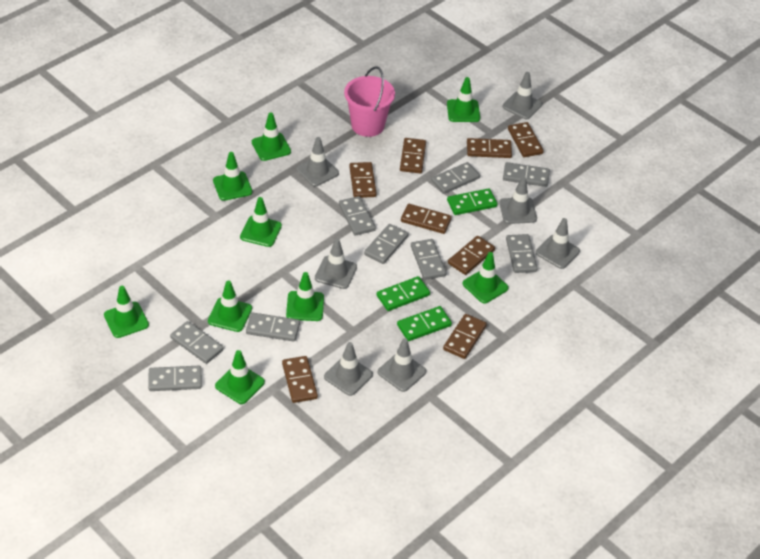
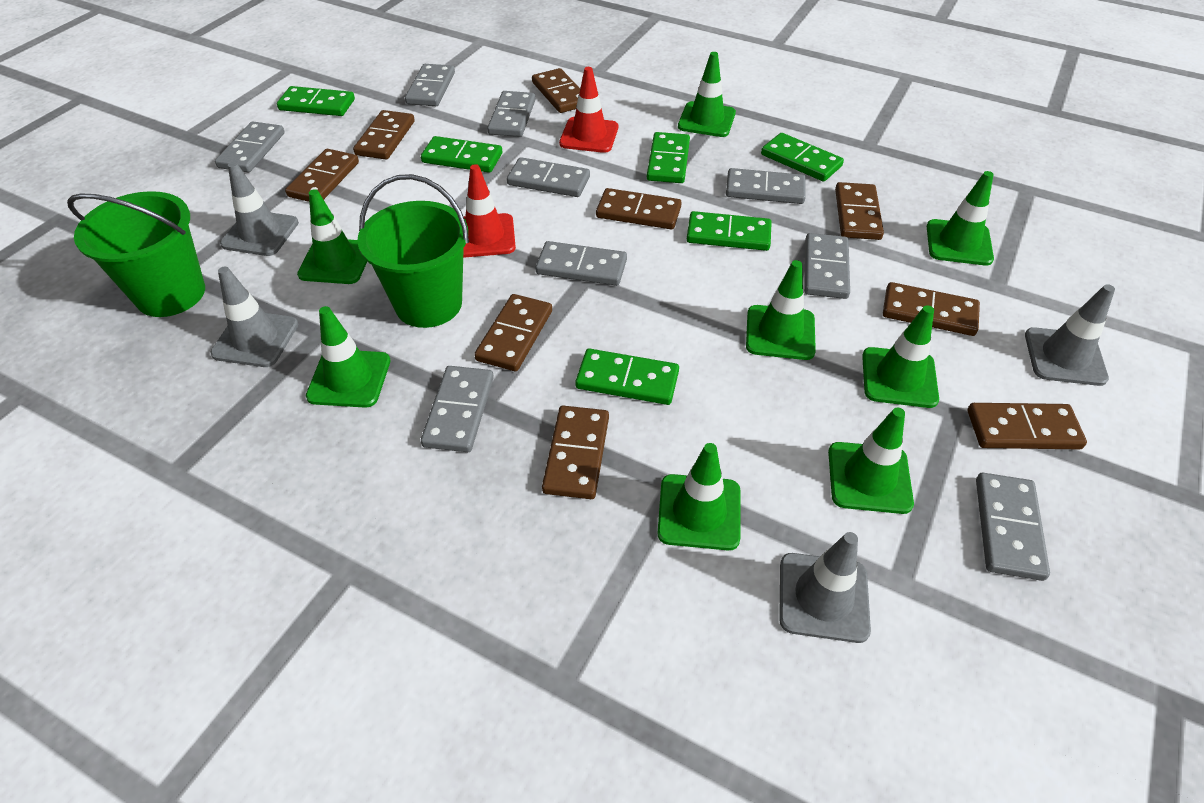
brown domino: [282,356,318,403] [349,162,377,198] [400,138,426,173] [401,204,452,234] [443,314,487,359] [448,236,495,275] [467,138,512,158] [508,122,544,157] = 8 -> [285,149,359,202] [353,110,415,159] [474,294,552,371] [532,68,580,113] [542,406,609,499] [596,188,682,229] [835,182,884,240] [883,282,980,336] [968,403,1087,449] = 9
green bucket: none = 0 -> [67,191,205,317] [357,174,469,328] = 2
green domino: [377,276,430,311] [397,306,452,341] [447,188,497,215] = 3 -> [277,86,355,116] [421,136,502,173] [575,348,679,405] [647,132,690,183] [687,211,772,251] [761,133,844,182] = 6
green traffic cone: [104,286,149,338] [208,281,252,332] [213,152,252,201] [215,350,265,404] [240,197,282,247] [252,113,291,161] [286,272,324,321] [447,77,480,122] [462,252,509,304] = 9 -> [297,189,367,284] [306,306,390,408] [657,443,740,550] [678,52,736,137] [746,260,816,360] [828,408,914,514] [862,305,939,408] [927,171,994,266] = 8
grey traffic cone: [296,137,339,187] [315,238,357,289] [324,342,373,396] [378,338,426,392] [499,177,537,224] [502,72,542,119] [536,218,580,269] = 7 -> [210,267,298,367] [220,162,299,256] [779,532,871,643] [1025,284,1115,386] = 4
pink bucket: [344,66,395,137] = 1 -> none = 0
red traffic cone: none = 0 -> [463,164,516,258] [559,67,618,153] = 2

